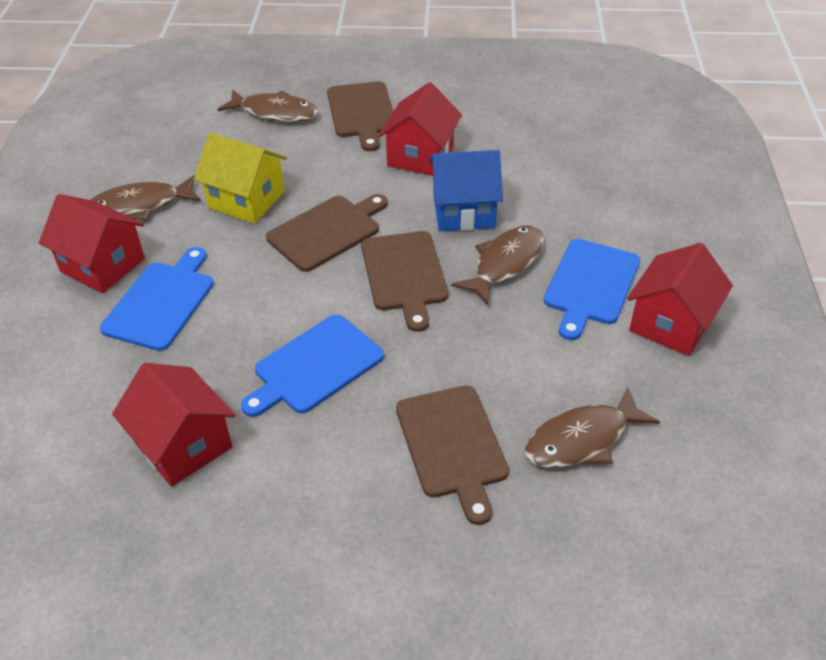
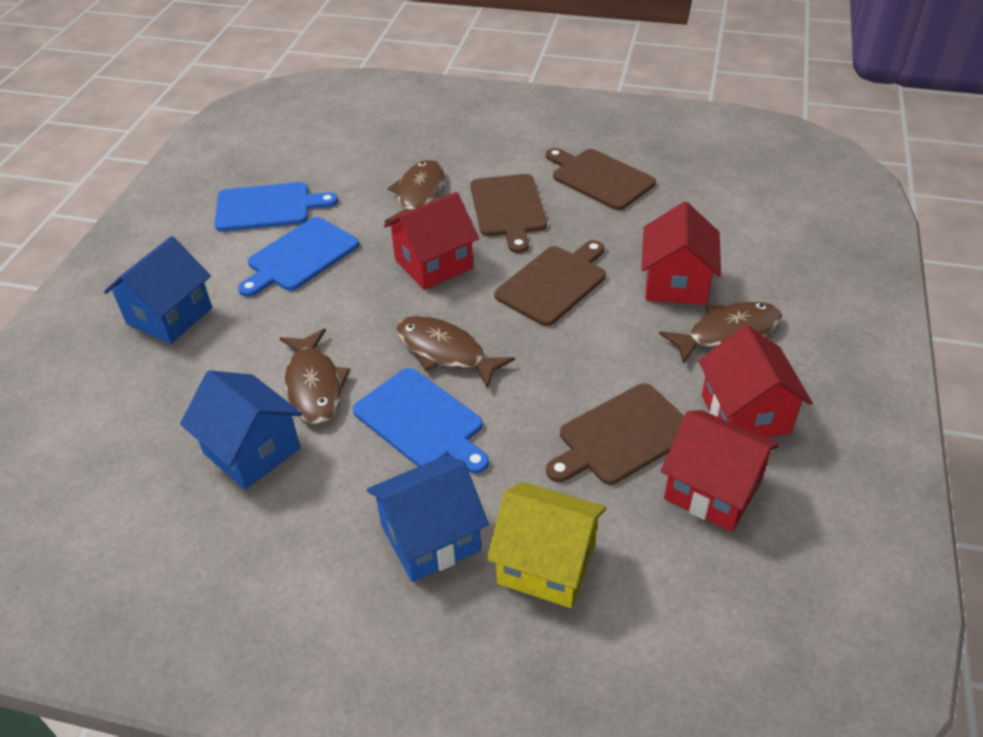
blue house: [429,150,503,231] = 1 -> [104,236,212,344] [180,370,302,490] [367,456,489,582] = 3

